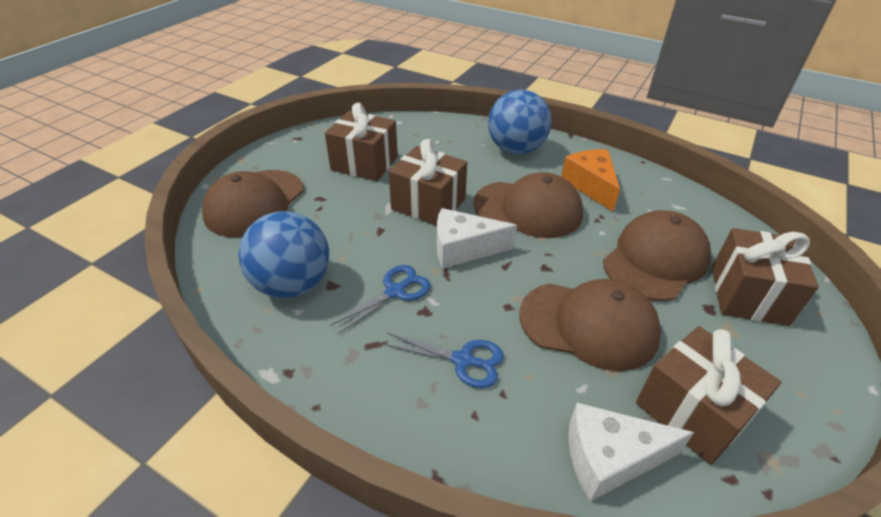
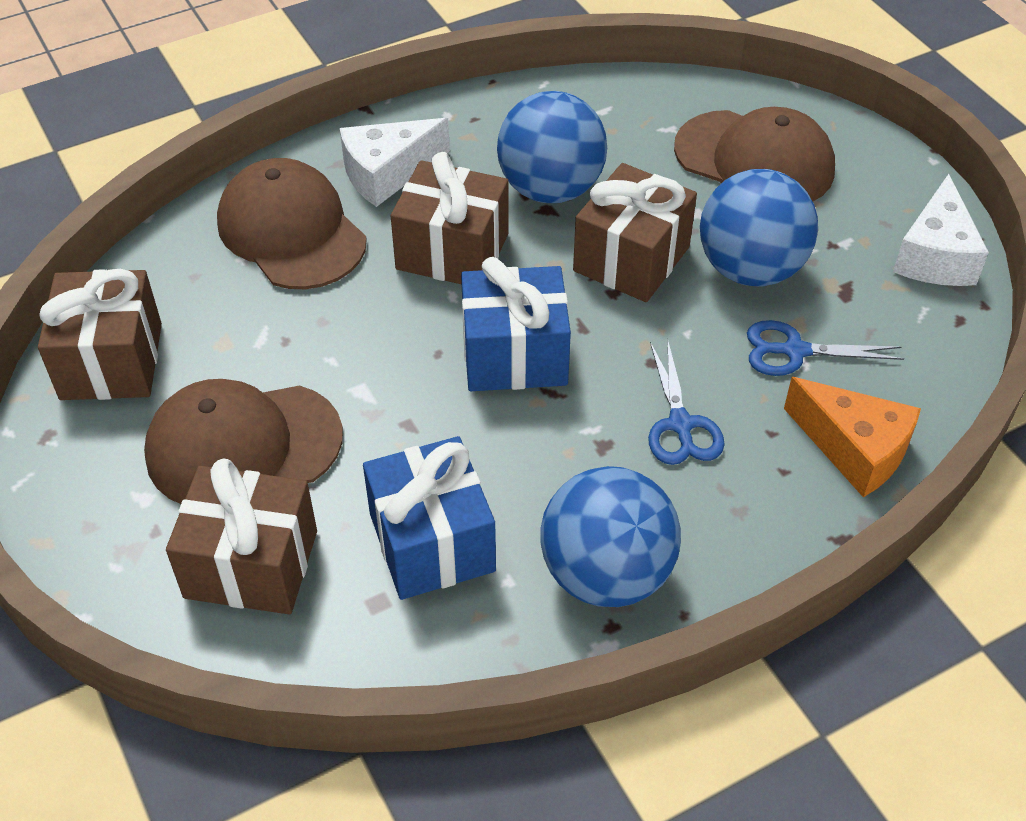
blue ball: [238,211,329,298] [488,90,552,155] = 2 -> [497,91,607,203] [541,466,681,607] [700,169,818,287] = 3
blue gift: none = 0 -> [363,436,496,600] [461,257,571,391] = 2
brown cap: [202,170,303,237] [473,172,583,238] [520,279,661,371] [603,210,711,301] = 4 -> [144,379,343,504] [217,158,367,289] [674,107,835,201] = 3

